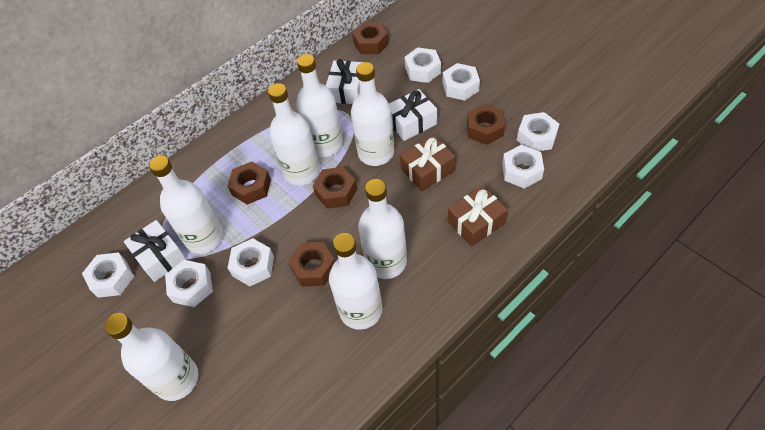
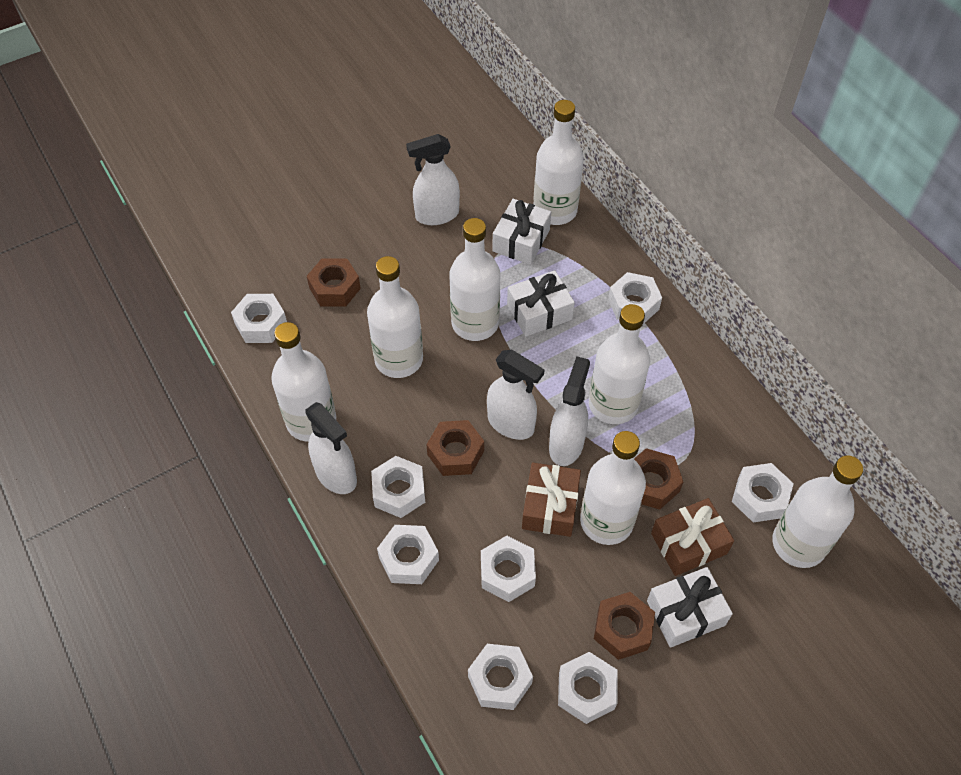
brown nut: [228,162,271,205] [288,242,335,287] [313,167,357,209] [352,22,389,54] [467,104,505,145] = 5 -> [307,259,361,307] [426,420,484,476] [594,592,655,660] [634,448,683,510] = 4
white nut: [82,252,134,298] [165,260,213,307] [228,238,274,287] [405,47,441,83] [443,63,480,101] [502,145,544,189] [517,112,559,151] = 7 -> [231,294,287,343] [371,456,425,518] [377,525,439,584] [468,644,533,710] [481,536,536,602] [558,652,618,724] [608,272,662,324] [732,463,794,523] = 8
white spray bottle: none = 0 -> [305,402,357,494] [406,134,460,225] [487,350,545,440] [549,356,590,466] = 4

